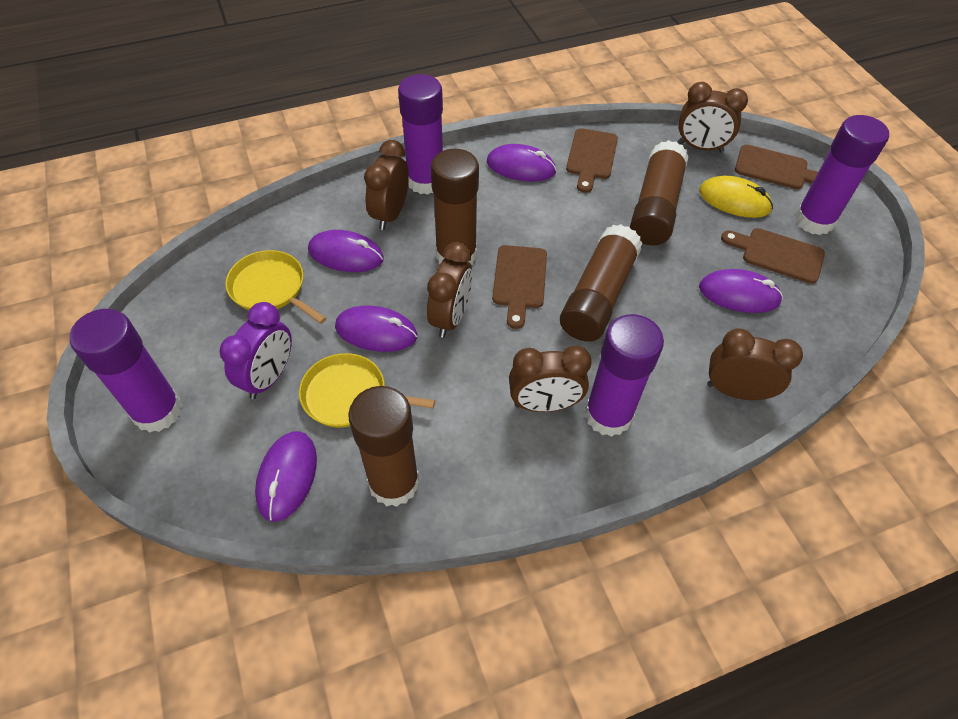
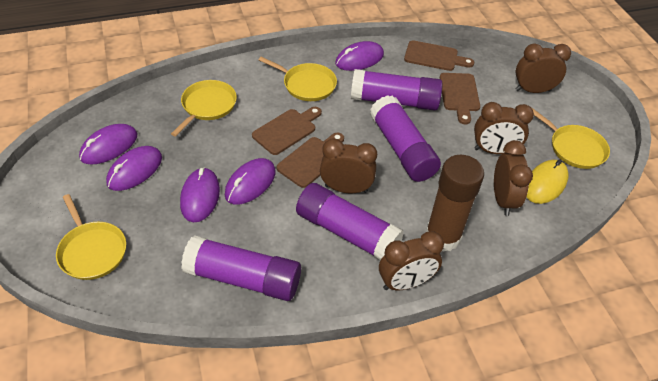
brown glue stick: [348,386,419,507] [431,149,479,265] [560,224,642,342] [630,140,689,245] = 4 -> [426,155,484,252] = 1
purple clock: [220,302,292,399] = 1 -> none = 0
yellow pan: [225,250,326,324] [299,353,435,428] = 2 -> [56,194,126,280] [171,80,237,137] [259,57,337,101] [531,107,610,169] = 4

